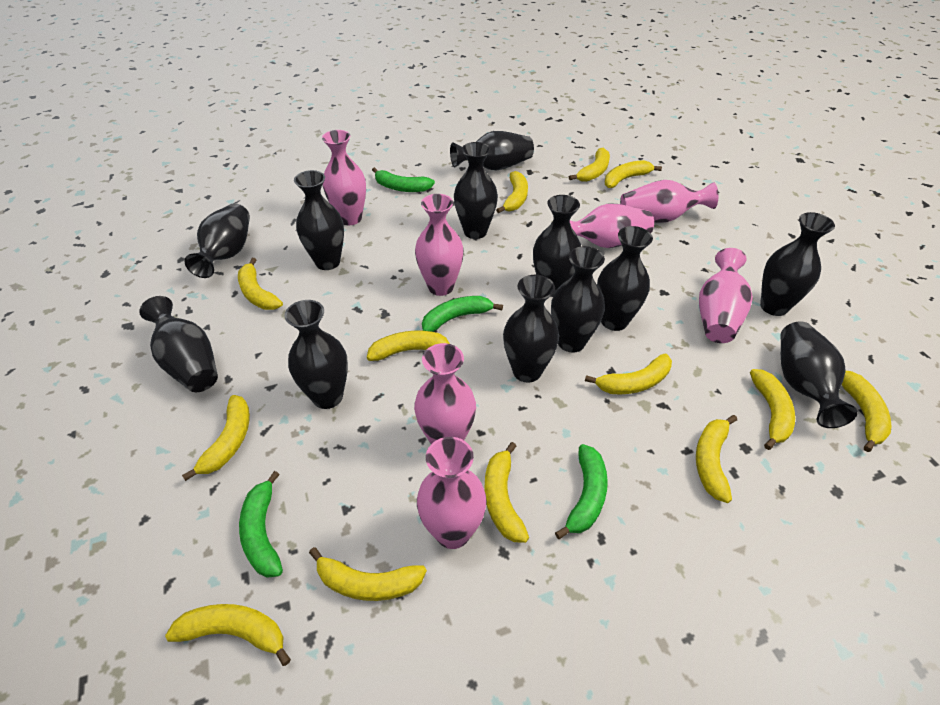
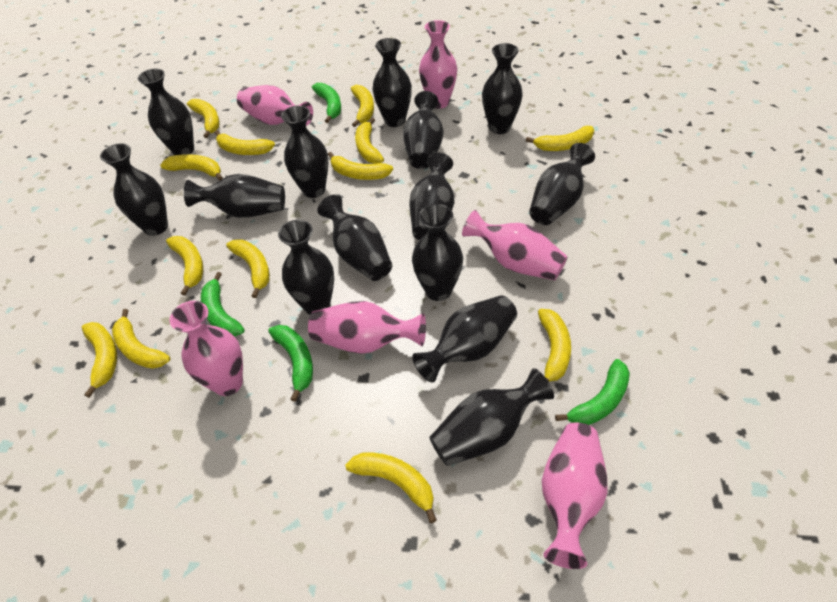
black vase: [139,296,218,392] [185,203,250,278] [284,300,348,409] [294,170,344,270] [450,131,534,171] [454,142,498,239] [503,275,559,383] [533,195,581,297] [551,246,605,353] [597,226,653,331] [760,212,835,316] [781,321,858,428] = 12 -> [100,143,168,236] [138,69,194,155] [184,174,285,218] [278,220,334,315] [281,106,328,198] [317,195,392,281] [372,38,412,127] [403,91,443,169] [409,153,454,240] [412,204,463,301] [412,295,517,383] [429,368,554,466] [482,43,523,134] [529,143,595,225] = 14
pink vase: [322,130,366,225] [414,343,476,444] [415,194,464,296] [417,437,487,549] [570,203,654,248] [620,180,718,223] [699,248,753,343] = 7 -> [170,301,243,396] [237,85,313,126] [308,301,426,354] [419,20,457,109] [462,210,568,280] [542,423,608,569] = 6

